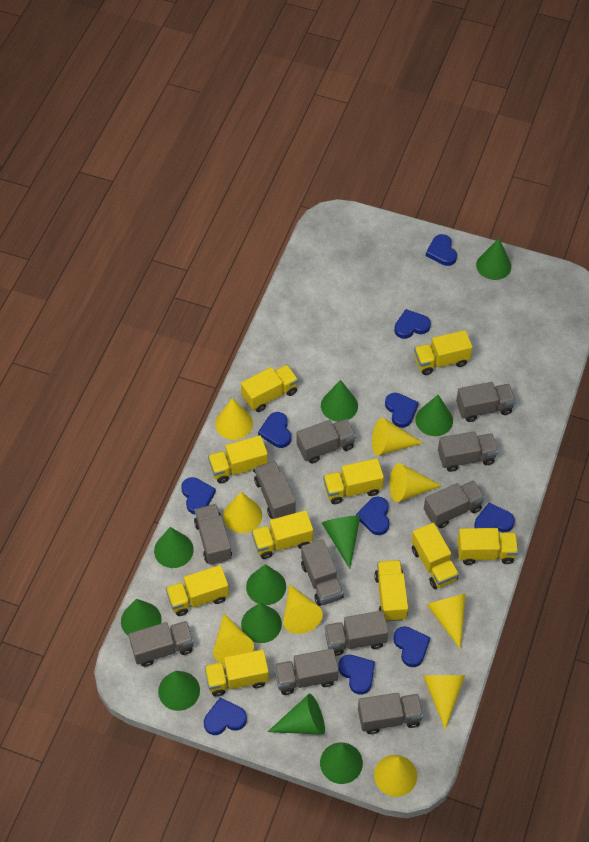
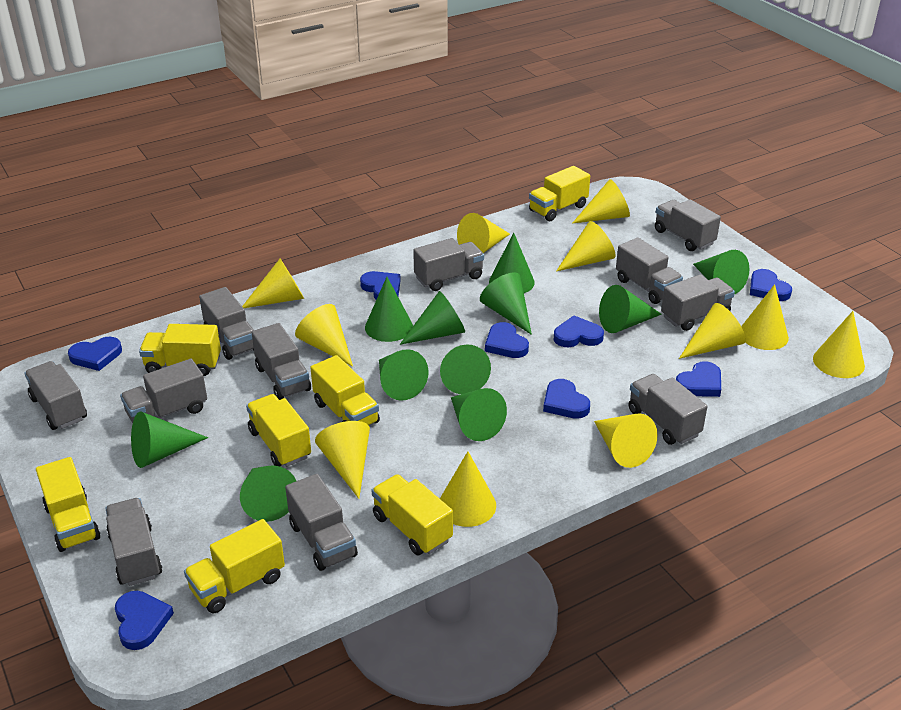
blue heart: [181,477,216,514] [204,697,247,735] [258,412,291,448] [338,655,375,695] [356,496,389,535] [385,393,419,428] [393,626,430,667] [394,309,431,339] [426,234,457,266] [474,503,515,532] = 10 -> [68,337,122,371] [115,591,174,650] [360,271,401,300] [485,322,529,358] [543,379,590,419] [554,316,604,347] [676,361,721,397] [750,269,792,301] = 8
yellow cone: [213,614,254,664] [215,398,253,440] [223,492,262,533] [283,584,323,634] [372,418,423,456] [374,755,417,797] [390,463,442,502] [423,675,465,730] [426,593,466,650] = 9 -> [242,259,304,308] [295,304,353,367] [315,421,370,499] [440,451,496,527] [457,213,510,253] [556,221,616,272] [572,179,630,224] [594,413,658,468] [679,303,746,359] [741,284,789,350] [813,311,865,378] = 11
yellow truck: [166,565,229,616] [205,650,269,697] [208,435,268,484] [241,365,298,412] [252,510,313,559] [323,458,384,504] [375,560,408,622] [411,523,459,589] [414,330,473,375] [457,528,518,565] = 10 -> [36,457,100,552] [139,324,221,376] [184,519,285,613] [246,394,311,467] [310,355,380,426] [372,474,453,556] [529,166,590,221] = 7

